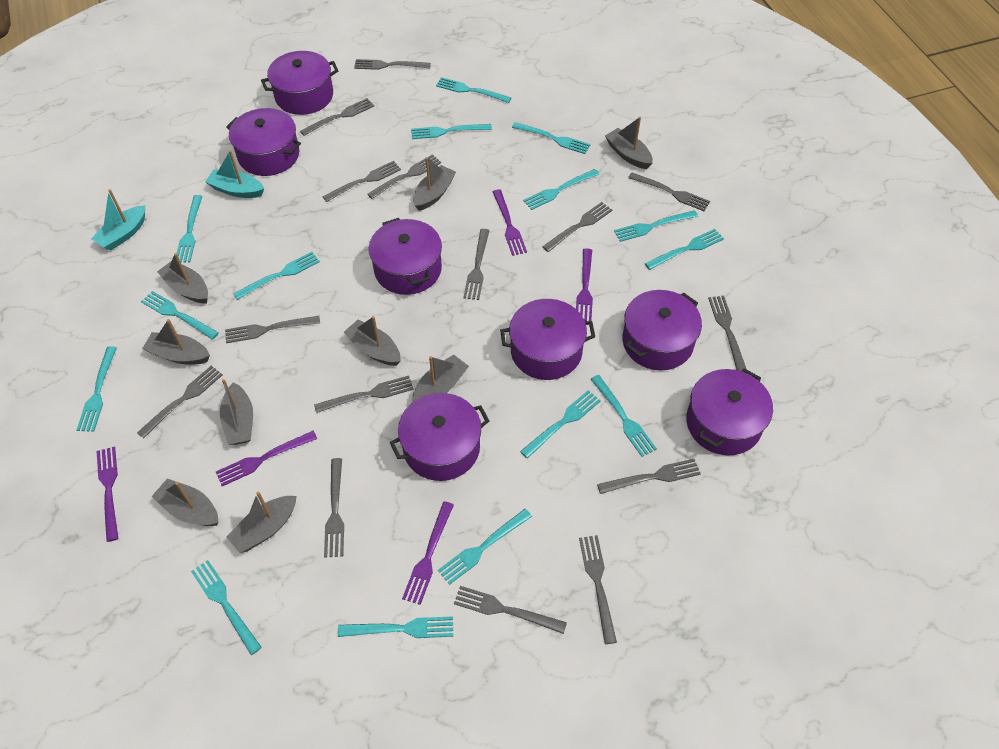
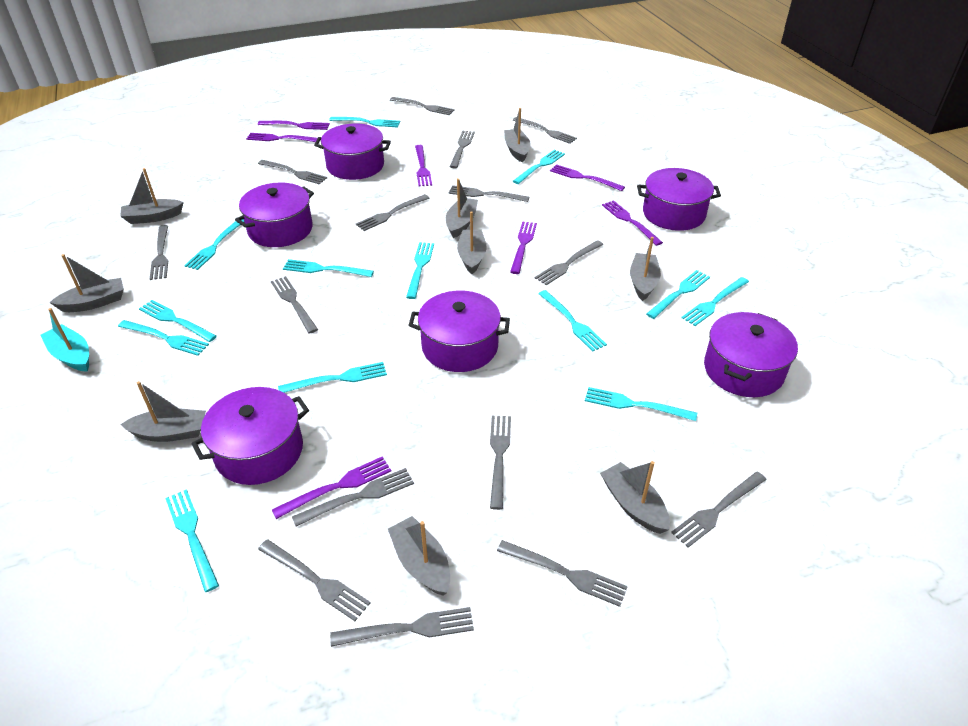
purple fork: [96,447,118,542] [216,431,317,486] [402,501,454,605] [492,189,527,256] [576,248,593,321] = 5 -> [246,133,318,142] [258,121,330,130] [272,457,391,519] [415,145,432,187] [510,221,537,274] [550,164,625,191] [602,200,663,246] = 7
purple pot: [226,108,301,176] [261,51,338,115] [369,218,442,295] [390,393,489,481] [500,299,595,380] [622,290,702,371] [686,368,773,455] = 7 -> [192,387,309,485] [235,182,314,247] [314,124,391,180] [408,291,510,372] [637,168,721,231] [704,312,798,397] = 6
turquoise boat: [91,189,145,251] [205,150,264,198] = 2 -> [40,308,89,372] = 1
turquoise fork: [77,346,117,432] [141,291,219,340] [177,195,203,262] [191,560,262,655] [233,252,320,300] [338,616,453,638] [411,124,492,139] [436,77,511,103] [438,509,532,585] [512,122,590,154] [520,390,601,459] [523,169,599,210] [591,375,657,457] [614,210,698,242] [645,229,724,270] = 15 -> [118,320,209,356] [139,300,217,342] [165,489,219,592] [184,219,244,270] [278,362,387,393] [283,259,374,277] [329,117,400,128] [406,242,434,299] [513,150,565,184] [538,290,607,352] [585,387,697,421] [646,270,710,319] [681,277,749,326] = 13

